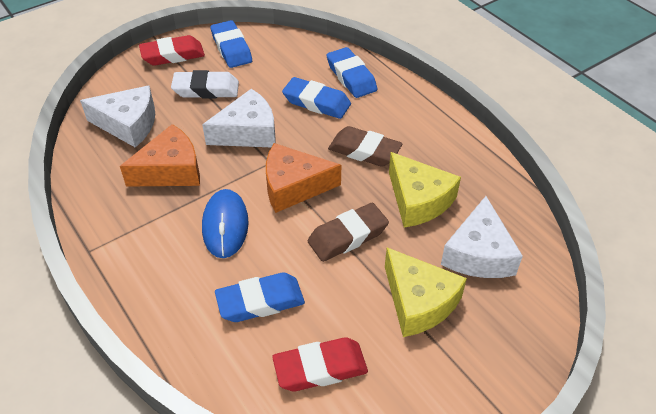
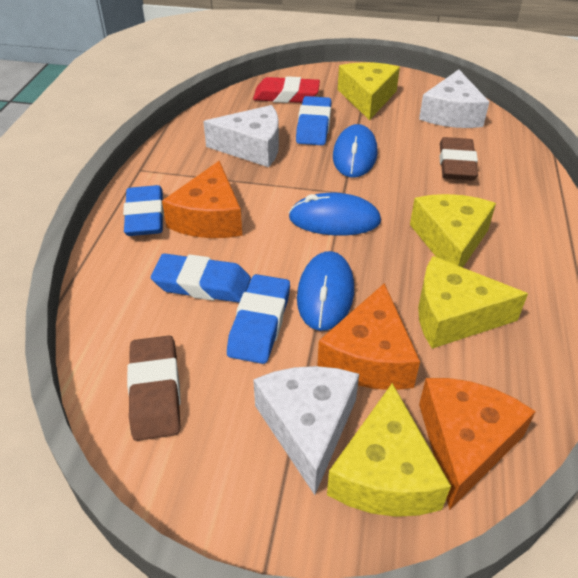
blue mouse: [202,189,248,258] = 1 -> [289,193,381,236] [297,251,354,331] [333,124,377,178] = 3
orange cheese: [120,124,200,187] [266,143,341,213] = 2 -> [162,161,242,238] [317,283,420,390] [419,378,536,510] = 3
red eraser: [139,35,205,66] [272,337,368,391] = 2 -> [253,76,320,103] = 1
white eraser: [171,70,239,99] = 1 -> none = 0
yellow cheese: [385,247,467,337] [389,152,461,228] = 2 -> [327,383,451,517] [338,62,400,120] [410,194,496,267] [418,256,528,349] = 4

